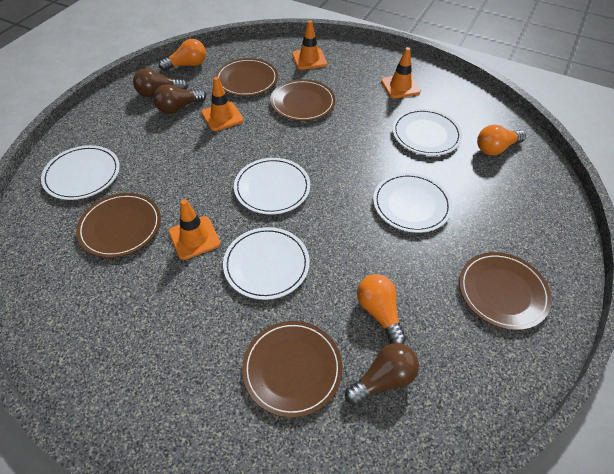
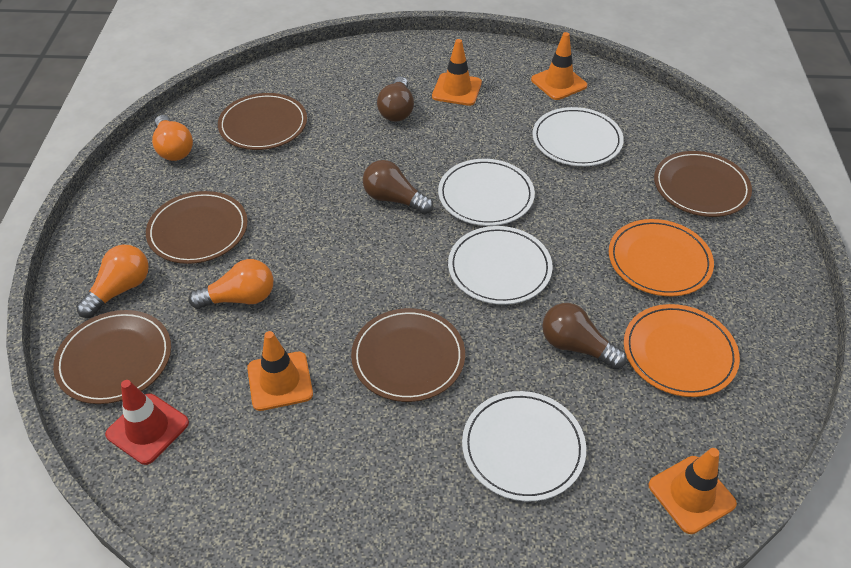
orange plate: none = 0 -> [609,219,714,296] [624,304,740,397] = 2
red traffic cone: none = 0 -> [105,380,189,465] = 1
white plate: [41,145,120,200] [223,227,310,300] [234,158,310,215] [373,173,452,233] [392,109,462,155] = 5 -> [438,159,535,226] [448,226,553,305] [462,391,586,502] [533,107,624,166] = 4

